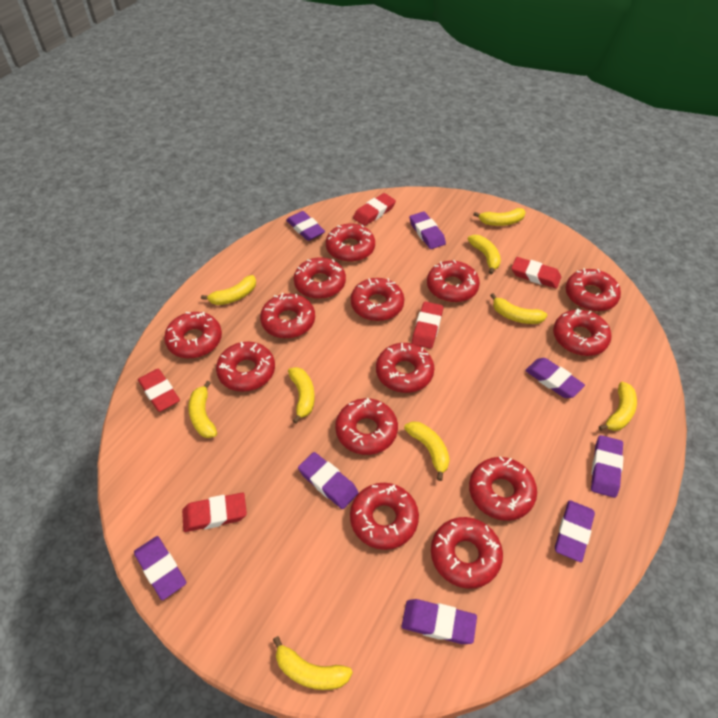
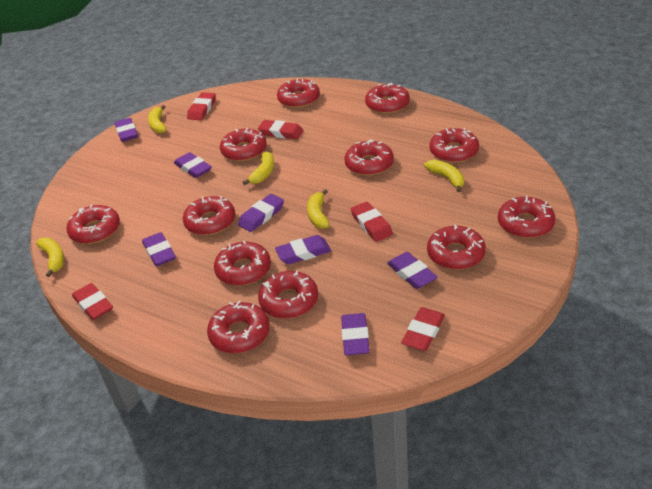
purple eraser: [134,536,186,600] [286,211,325,241] [298,452,359,509] [402,599,477,644] [409,211,446,249] [525,358,585,398] [555,500,595,562] [591,435,624,498] = 8 -> [115,118,138,142] [142,232,176,266] [174,152,212,178] [238,194,284,232] [275,235,331,264] [341,313,370,355] [387,252,437,289] = 7
red donut: [164,312,222,358] [216,342,275,392] [260,293,315,339] [294,257,346,299] [326,223,375,262] [335,398,398,455] [350,483,419,550] [351,278,404,321] [376,343,434,393] [427,260,480,302] [431,517,503,589] [469,456,537,521] [553,308,612,356] [566,268,621,311] = 14 -> [67,205,120,244] [183,196,235,235] [207,301,270,353] [214,241,271,286] [220,128,267,161] [258,271,318,319] [277,78,320,108] [344,139,394,176] [365,83,410,114] [427,225,486,270] [429,128,479,163] [498,196,556,238] = 12
yellow banana: [188,380,217,438] [201,275,256,305] [273,636,353,690] [288,367,315,423] [404,422,450,481] [468,235,501,274] [473,208,526,226] [490,293,547,324] [599,382,637,431] = 9 -> [36,238,64,277] [148,105,166,133] [243,151,274,185] [307,189,330,229] [424,160,464,192] = 5

